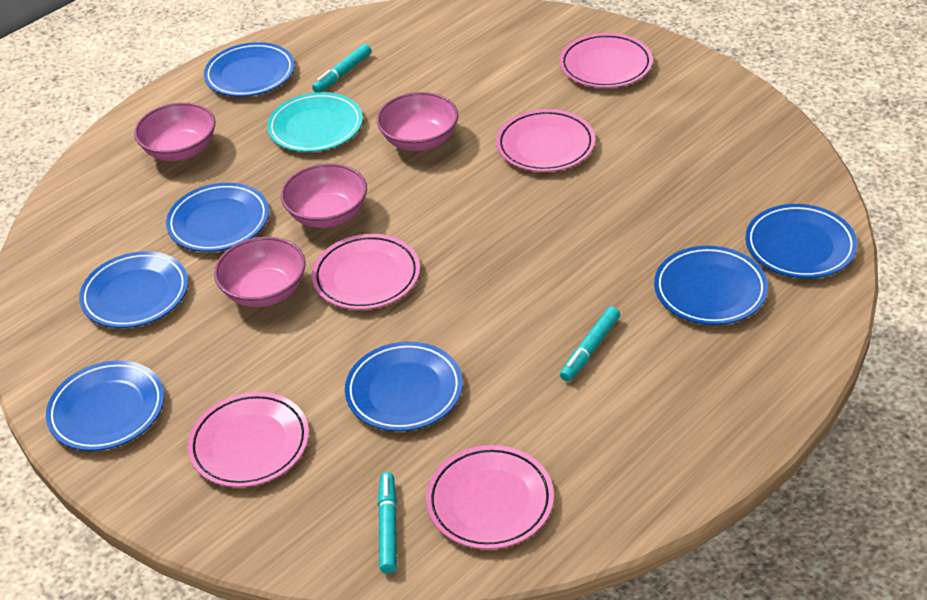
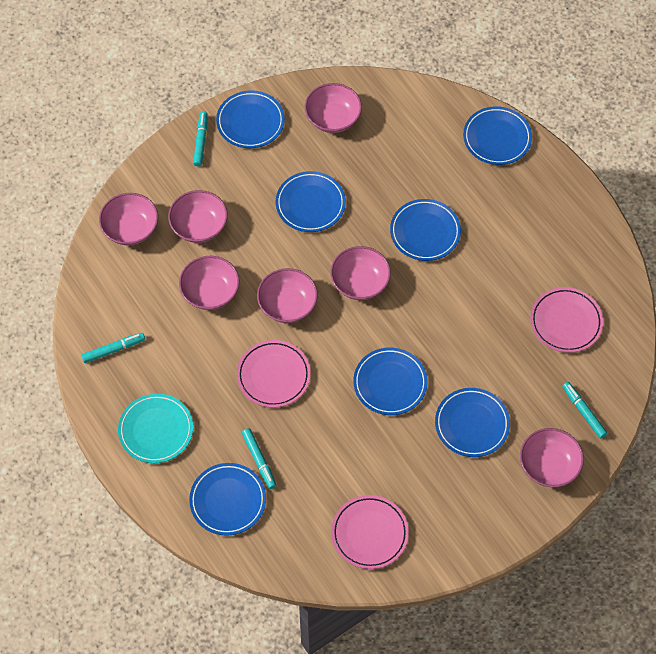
pink bowl: [134,102,215,161] [214,237,306,307] [281,163,367,228] [377,92,458,151] = 4 -> [99,193,158,246] [168,190,228,243] [179,256,240,310] [257,268,318,323] [305,83,362,133] [330,246,391,300] [520,428,584,487] = 7
pink plate: [187,392,309,487] [312,234,420,310] [426,445,554,549] [496,109,595,172] [559,33,653,88] = 5 -> [237,340,311,408] [331,495,409,569] [530,287,603,353] = 3
turquoise marker: [312,44,371,93] [378,472,397,573] [560,307,620,382] = 3 -> [81,333,145,363] [193,111,208,166] [242,428,276,489] [562,382,607,439] = 4

